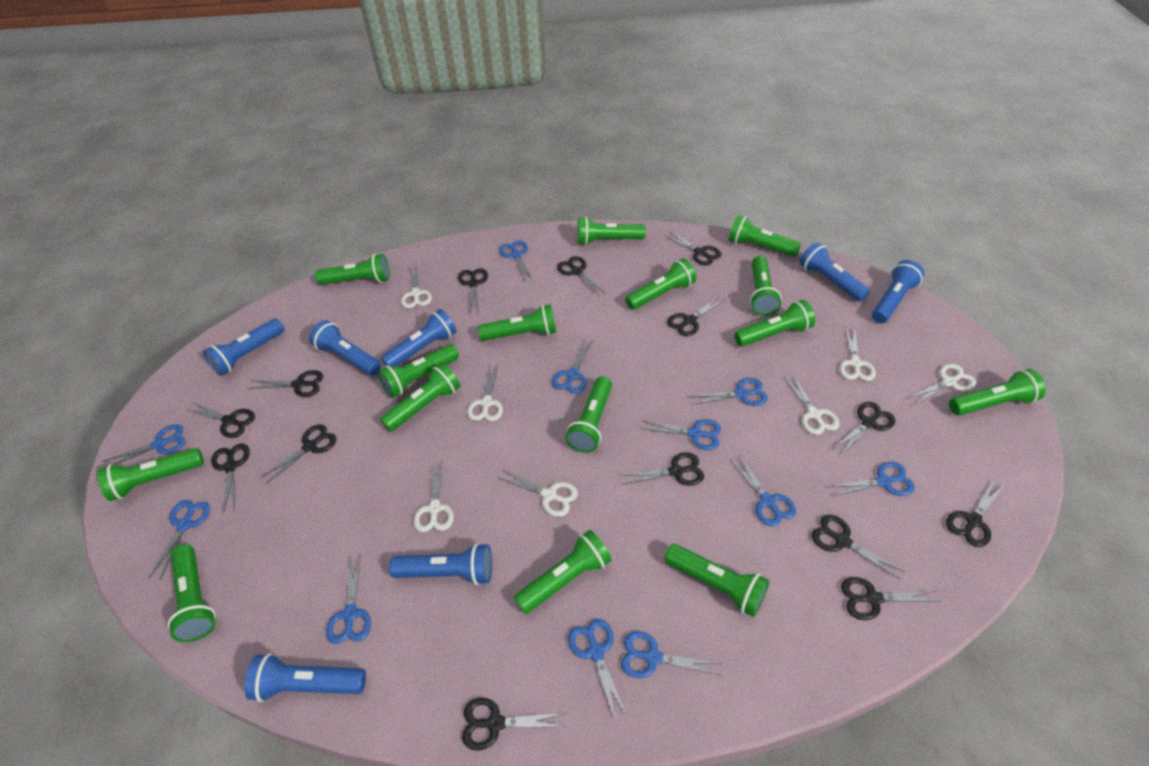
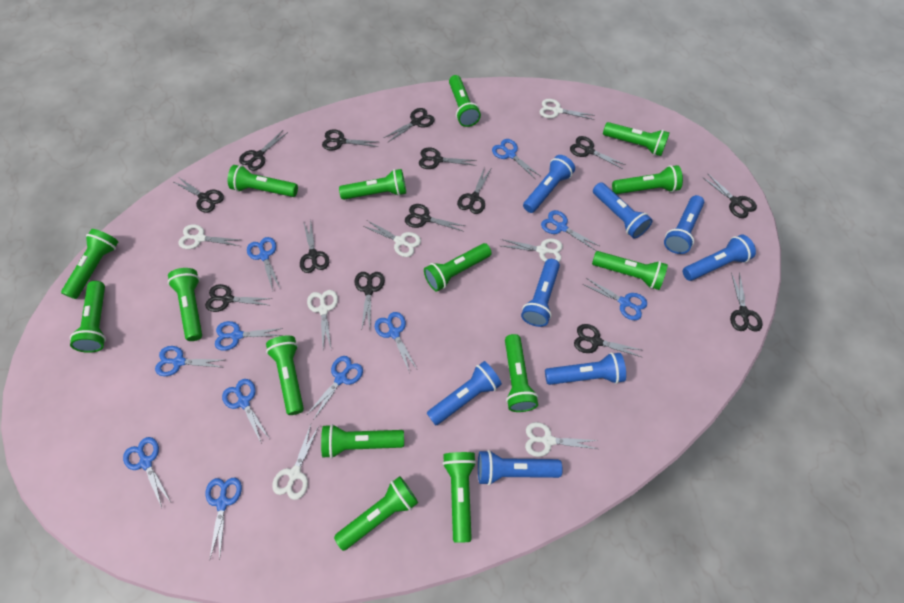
blue flashlight: [203,319,284,376] [244,653,366,702] [309,320,381,376] [381,309,457,367] [389,543,492,585] [799,242,870,302] [872,260,924,323] = 7 -> [427,361,502,425] [478,450,563,485] [521,259,560,327] [523,155,575,213] [545,352,626,385] [593,182,653,239] [664,195,704,254] [683,235,756,281] = 8

